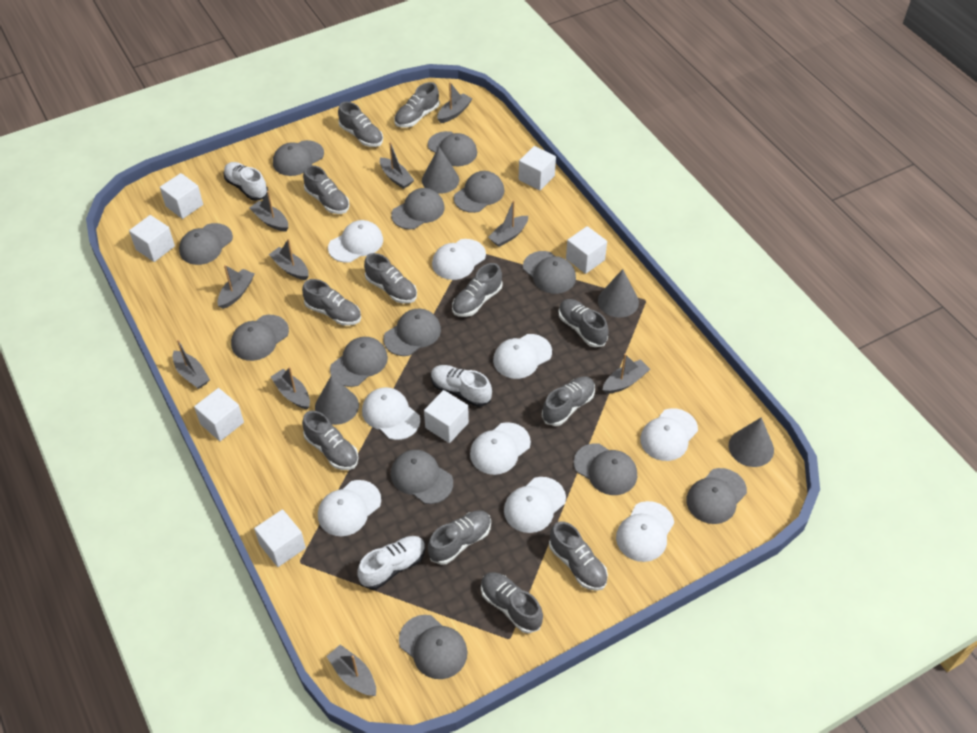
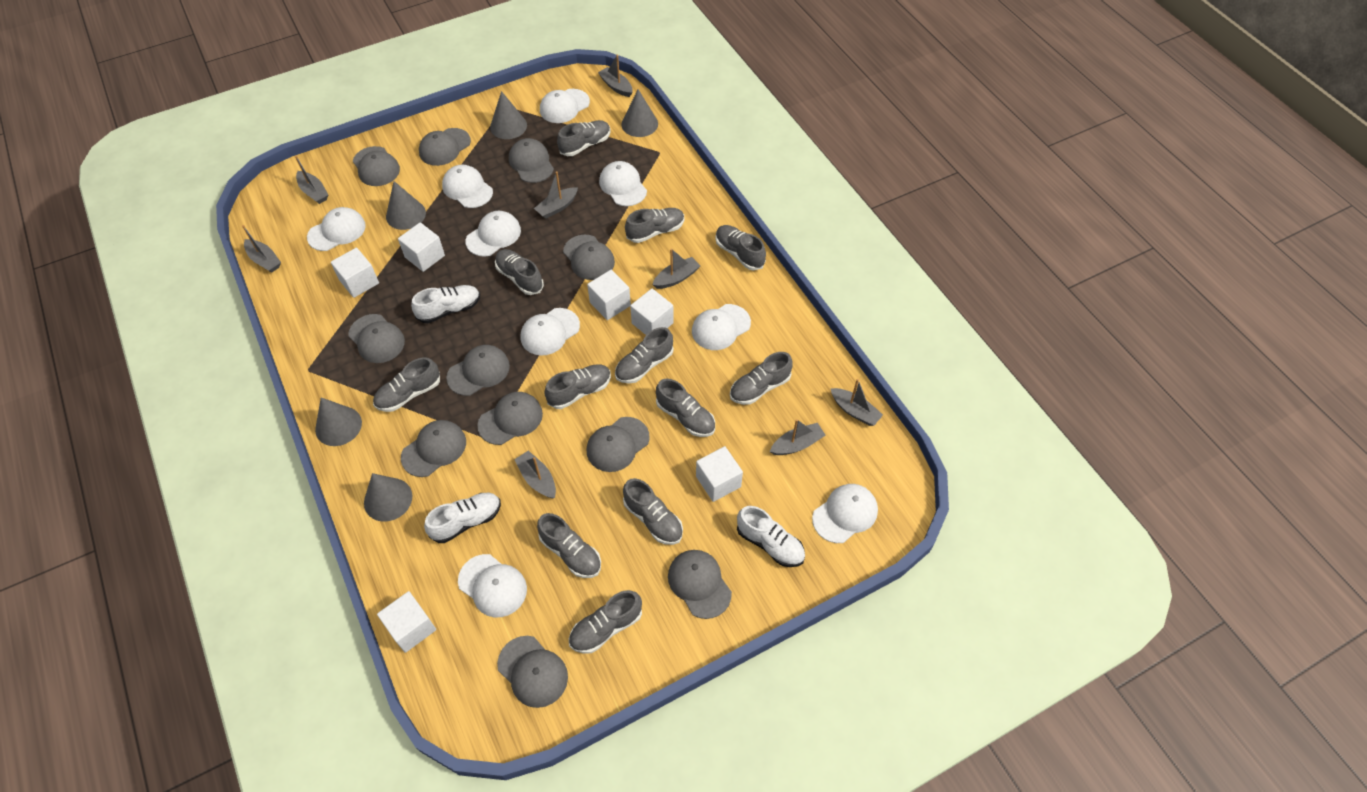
grey boat: [173,340,210,389] [217,265,254,309] [250,191,288,232] [269,239,309,280] [271,367,310,409] [326,645,376,696] [380,142,414,189] [437,82,472,123] [488,200,528,247] [603,354,650,394] = 10 -> [242,225,281,273] [295,156,328,204] [514,451,556,499] [534,171,578,219] [598,55,633,97] [652,249,700,289] [770,419,826,455] [831,379,883,426] = 8
grey cap: [179,223,233,265] [231,315,289,361] [273,140,324,176] [330,337,388,387] [384,309,441,356] [391,188,445,229] [391,450,453,504] [399,615,467,679] [428,131,477,166] [454,171,504,213] [523,251,576,294] [574,443,637,495] [686,468,747,524] = 13 -> [348,314,405,363] [353,146,400,186] [401,420,466,477] [419,128,471,166] [446,345,510,396] [478,392,543,445] [497,636,568,708] [509,138,554,183] [563,235,615,280] [587,417,650,472] [668,550,732,619] = 11
grey cone: [315,375,359,425] [422,147,459,194] [598,269,639,318] [729,417,774,467] = 4 -> [315,398,362,446] [364,473,412,522] [386,181,426,230] [490,91,527,139] [621,89,658,137] = 5
white cube: [129,215,175,262] [160,173,203,219] [194,388,244,441] [254,509,306,567] [424,390,469,443] [519,146,556,190] [566,226,607,274] = 7 -> [331,248,379,298] [377,591,436,653] [398,222,445,272] [587,270,631,320] [630,289,674,335] [696,446,743,502] = 6

